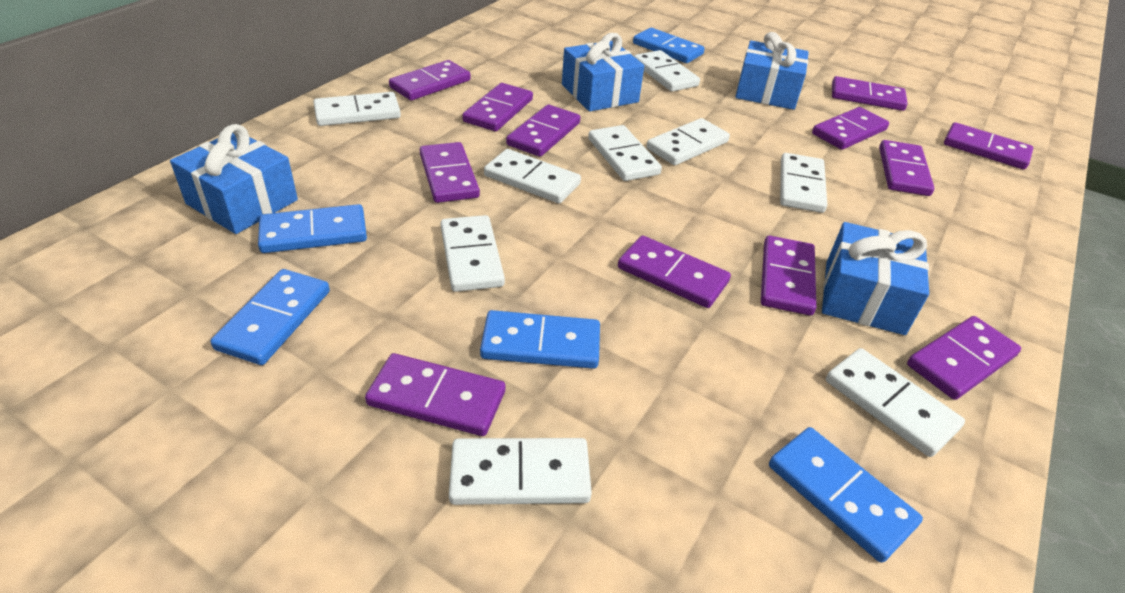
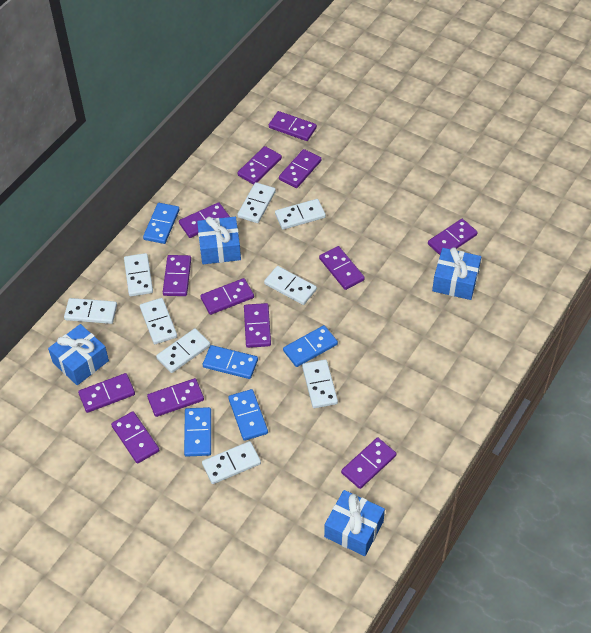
purple domino: [365,353,505,436] [389,60,471,100] [420,142,480,203] [462,83,533,131] [506,105,580,157] [618,235,731,308] [761,236,816,316] [812,107,889,150] [832,76,908,111] [879,140,934,196] [907,316,1021,400] [944,122,1033,169] = 12 -> [78,373,135,413] [111,411,159,464] [147,378,204,417] [163,255,191,296] [179,202,230,238] [201,278,254,315] [237,146,282,185] [244,303,271,348] [269,111,317,141] [279,149,321,188] [319,246,365,290] [341,437,396,489] [428,219,478,255] = 13

